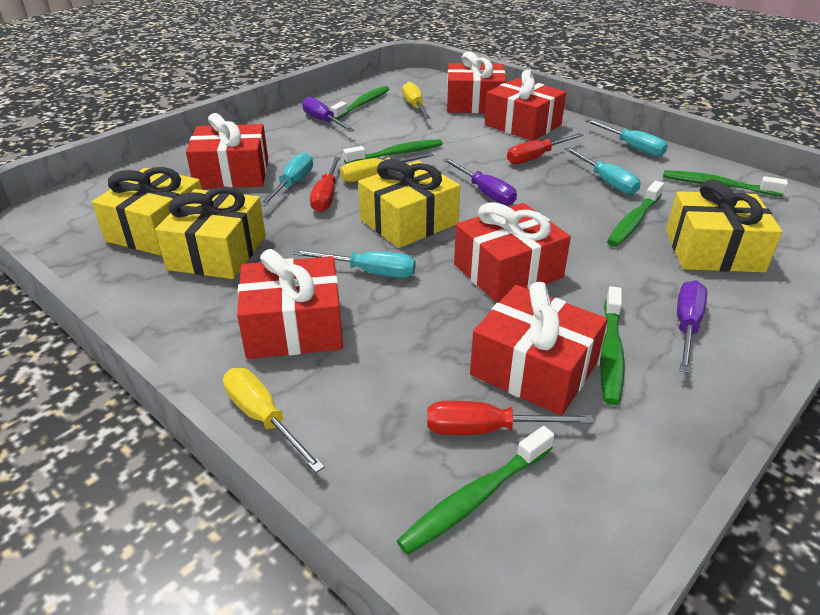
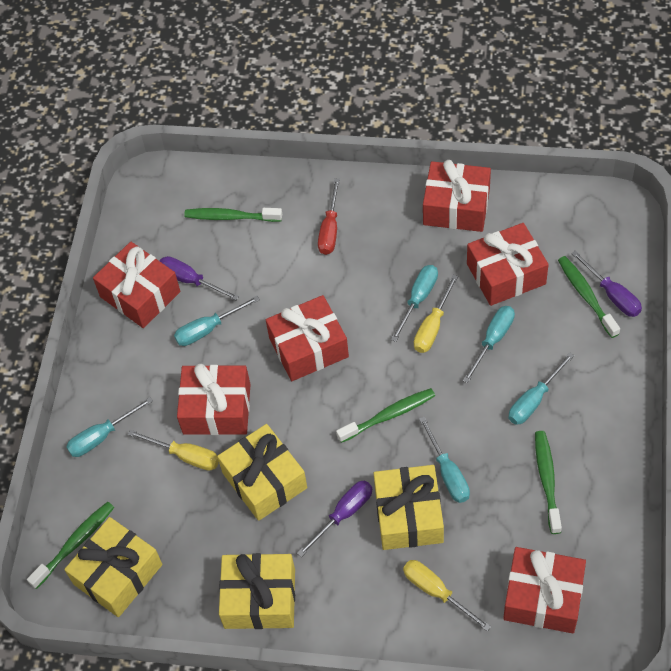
green toothbrush: [330,86,389,120] [343,139,443,164] [397,426,555,555] [600,286,625,405] [607,181,664,247] [663,170,788,197] = 6 -> [27,502,114,589] [184,208,282,222] [336,388,435,443] [535,431,562,534] [558,256,620,338] = 5
red screwdriver: [310,157,341,212] [427,401,594,435] [507,133,583,164] = 3 -> [318,178,340,255] = 1
turquoise screwdriver: [261,152,313,206] [293,250,416,278] [565,147,641,195] [586,119,668,157] = 4 -> [66,397,153,457] [174,296,260,346] [391,265,438,342] [419,417,470,503] [463,306,515,383] [509,352,574,425] = 6

